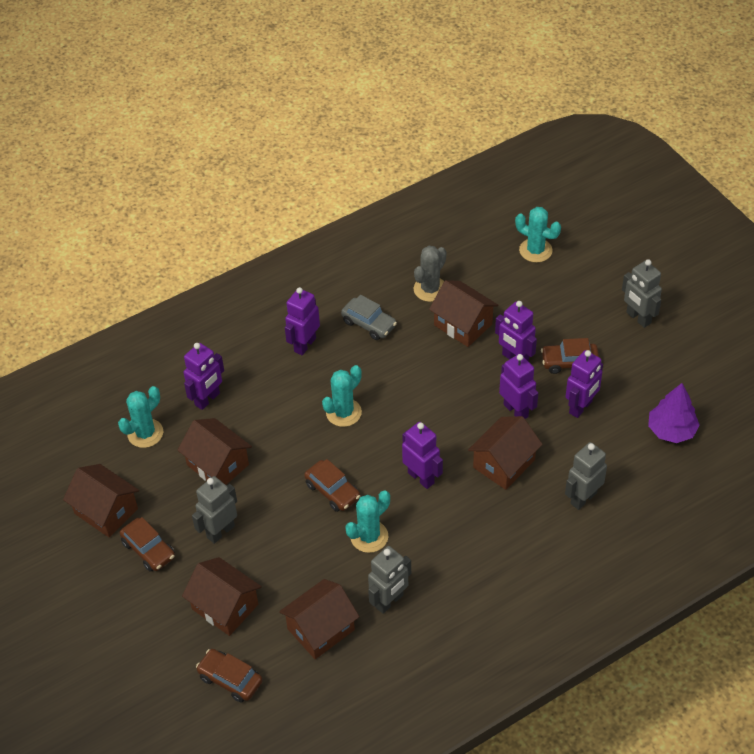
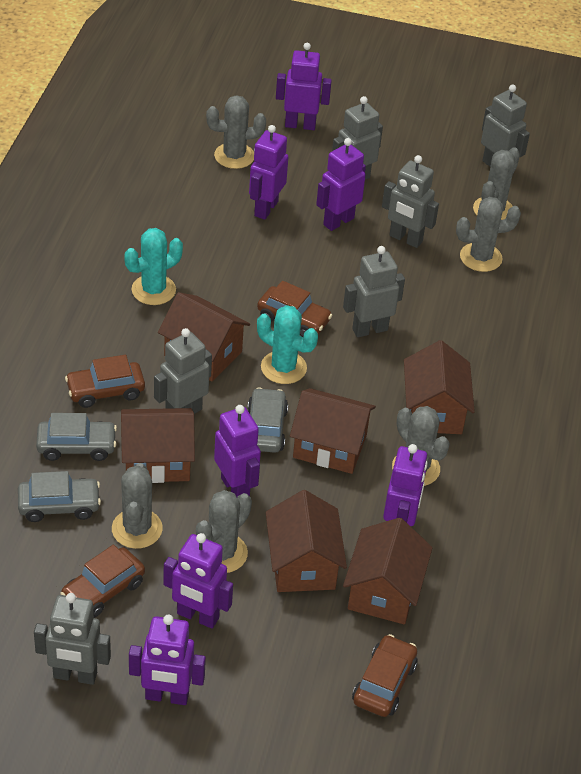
grey cactus: [414,246,446,302] = 1 -> [112,463,163,549] [196,490,252,573] [206,95,266,169] [392,406,450,486] [456,197,521,272] [473,147,520,220] = 6
grey car: [341,295,397,340] = 1 -> [18,471,101,522] [36,413,117,461] [248,387,288,453] = 3
grey robot: [192,476,237,544] [368,546,411,614] [565,442,607,510] [622,259,662,328] = 4 -> [34,593,111,685] [154,328,212,414] [332,96,383,180] [343,246,405,338] [382,155,439,248] [481,85,530,167] = 6
purple robot: [183,343,224,410] [285,287,320,355] [402,422,443,489] [495,301,537,362] [499,354,538,419] [565,350,603,418] = 6 -> [129,614,206,705] [163,533,233,629] [214,405,261,497] [249,125,288,220] [276,43,332,130] [316,138,366,231] [383,444,428,526] = 7
purple tree: [648,383,700,443] = 1 -> none = 0
turquoise cactus: [118,386,163,448] [322,365,362,427] [345,490,390,553] [515,207,561,263] = 4 -> [124,228,183,305] [257,305,318,384] = 2

